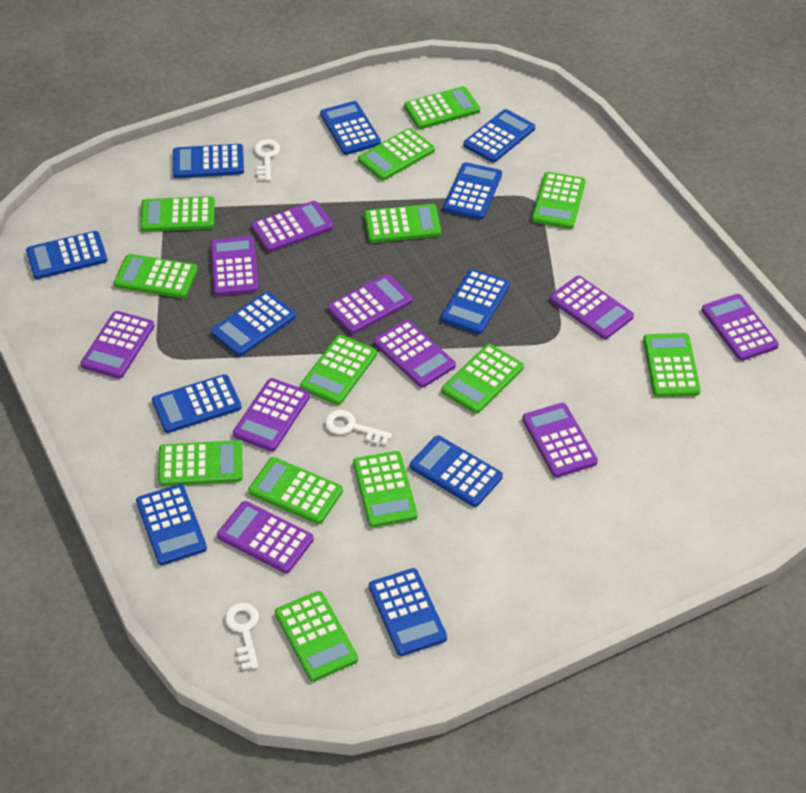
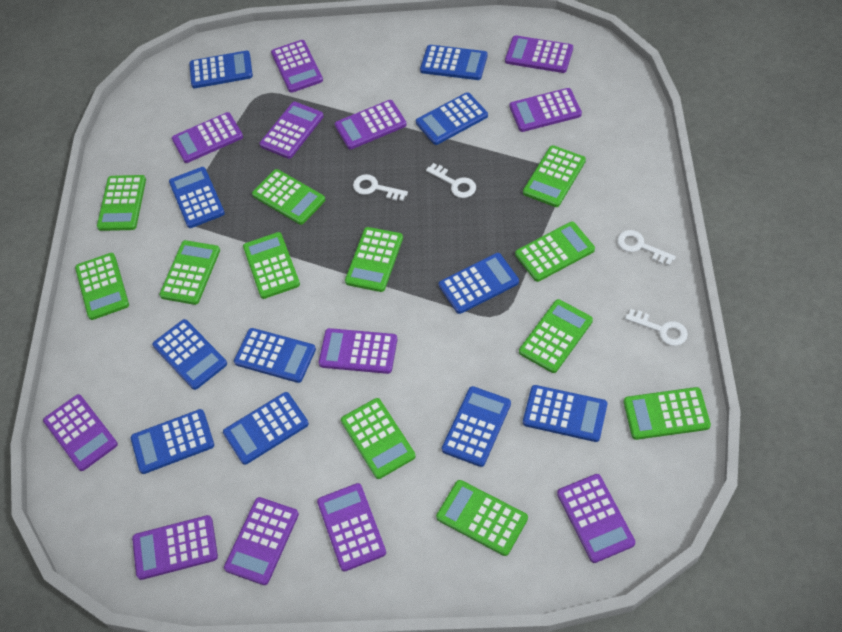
green calculator: [114,254,198,298] [140,196,215,232] [158,440,242,486] [248,457,343,524] [275,591,358,681] [300,335,377,405] [353,451,417,527] [358,128,435,180] [364,204,441,243] [404,86,480,129] [442,344,524,414] [532,172,586,229] [643,333,701,397] = 13 -> [75,253,129,320] [97,175,146,231] [159,240,220,305] [243,232,300,299] [252,169,325,225] [341,398,416,479] [345,227,403,292] [436,480,528,556] [515,222,595,282] [519,299,593,373] [523,145,586,207] [624,387,711,440] = 12
purple calculator: [80,311,155,379] [211,236,259,296] [217,501,314,573] [233,378,310,451] [251,201,333,252] [328,274,412,334] [374,320,456,388] [522,403,598,477] [550,276,634,339] [702,294,779,361] = 10 -> [43,394,118,471] [132,515,218,580] [172,112,243,163] [224,497,299,585] [260,102,324,159] [271,40,323,93] [317,483,386,572] [319,328,397,374] [335,100,407,149] [505,35,573,73] [510,88,582,132] [557,474,635,563] = 12
white key: [225,603,259,670] [254,139,280,181] [325,410,392,445] = 3 -> [353,174,408,201] [426,163,476,198] [617,230,676,266] [625,309,688,346] = 4

